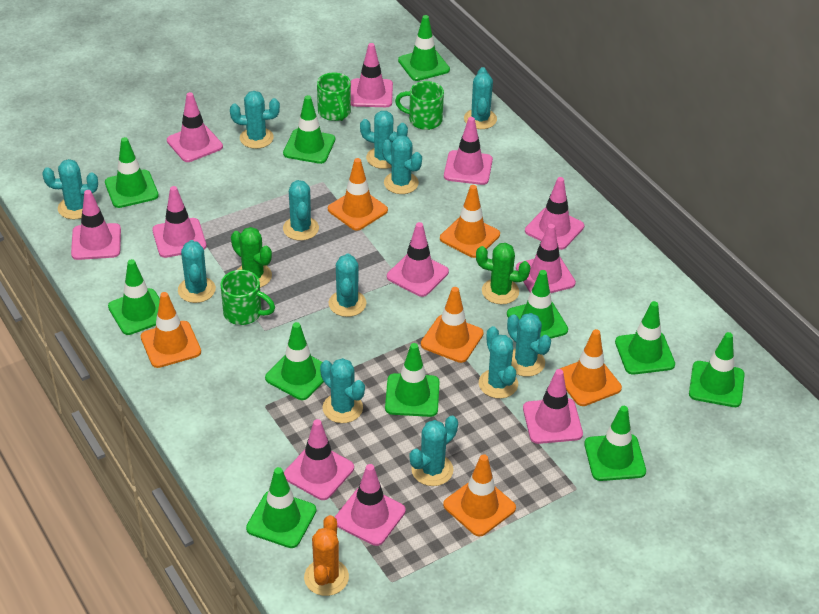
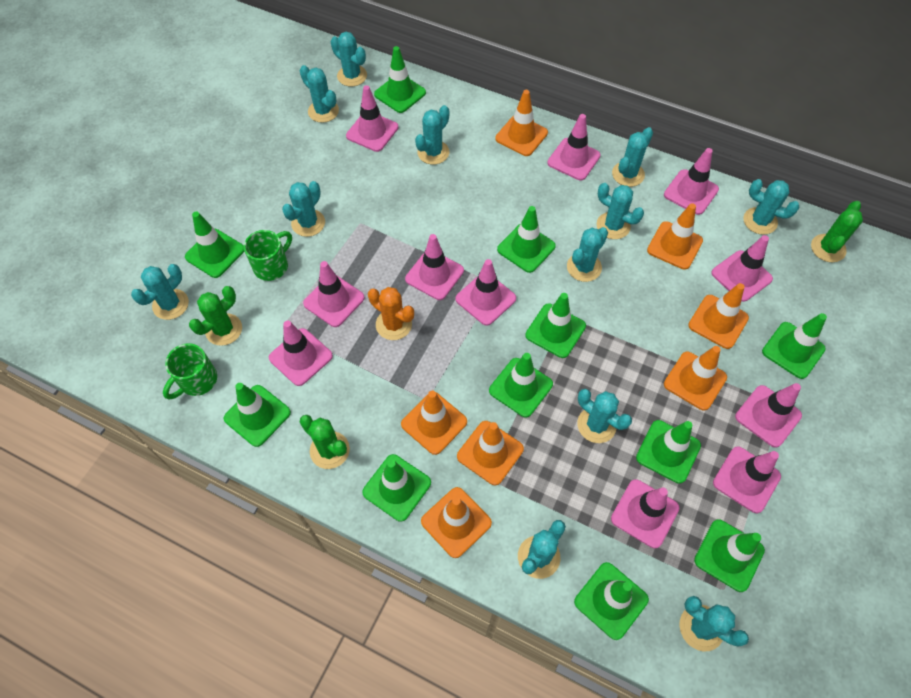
green cactus: [231,227,272,288] [476,243,531,304] = 2 -> [189,286,242,346] [300,415,350,469] [811,201,863,262] = 3
green mug: [220,270,275,325] [317,72,351,121] [395,81,444,130] = 3 -> [163,343,217,400] [244,230,292,281] = 2
orange traffic cone: [141,292,201,368] [328,158,388,231] [421,287,484,363] [440,185,500,258] [443,454,516,537] [560,329,622,406] = 6 -> [401,391,467,455] [421,487,492,558] [457,421,524,485] [495,90,548,156] [647,203,703,270] [664,346,727,411] [688,283,749,349] = 7

